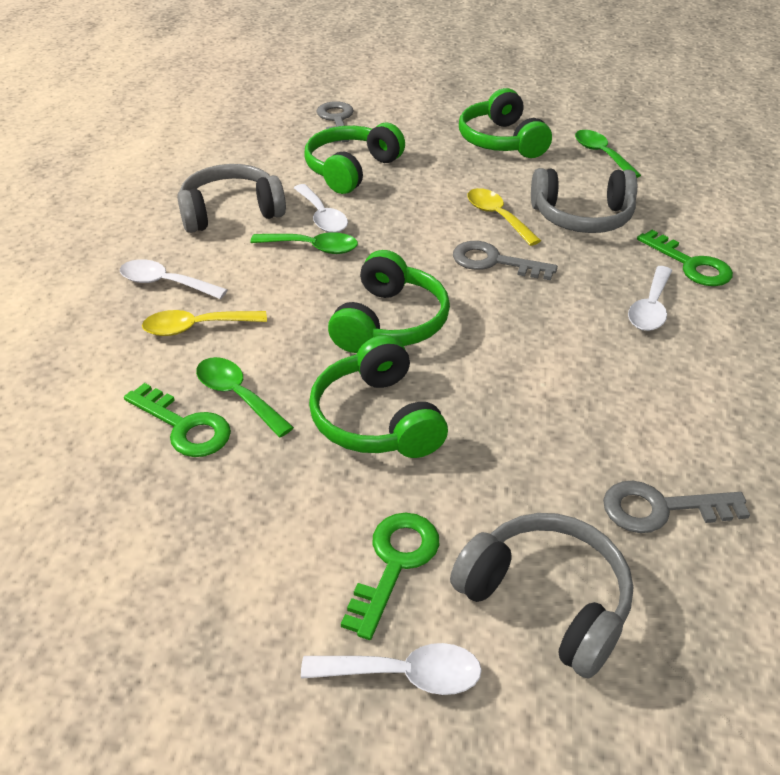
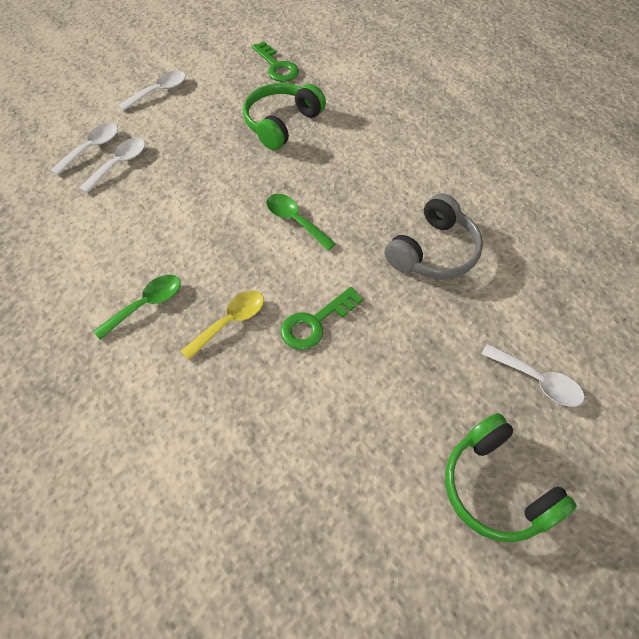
green headphones: [304,123,405,194] [309,335,448,458] [328,250,450,353] [459,88,552,158] = 4 -> [243,83,326,150] [445,413,577,542] = 2
green key: [124,383,231,457] [341,513,439,640] [637,230,733,286] = 3 -> [252,41,299,82] [280,287,363,350] = 2
green spoon: [196,357,294,437] [250,232,358,254] [575,130,641,178] = 3 -> [93,275,181,340] [266,194,336,251] = 2
grey headphones: [177,164,286,233] [450,513,633,679] [531,168,637,233] = 3 -> [385,193,483,279] = 1
grey key: [316,101,354,142] [453,241,558,280] [603,481,750,533] = 3 -> none = 0
yellow spoon: [142,310,267,336] [467,188,541,246] = 2 -> [180,290,264,360] = 1

